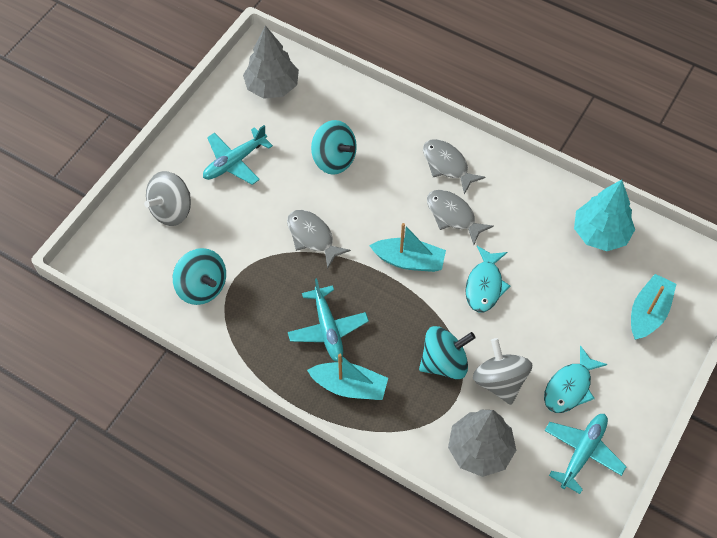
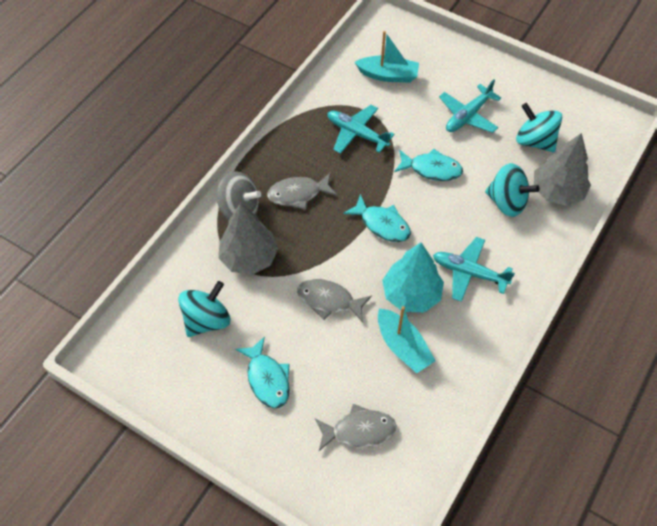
grey spinning top: [144,171,191,226] [473,338,532,405] = 2 -> [217,171,261,220] = 1
turquoise boat: [307,354,388,400] [369,223,446,272] [631,274,676,340] = 3 -> [355,31,419,83] [378,306,436,373] = 2
turquoise fish: [465,246,510,312] [544,345,608,413] = 2 -> [235,336,290,408] [343,194,411,242] [394,148,463,181] = 3

